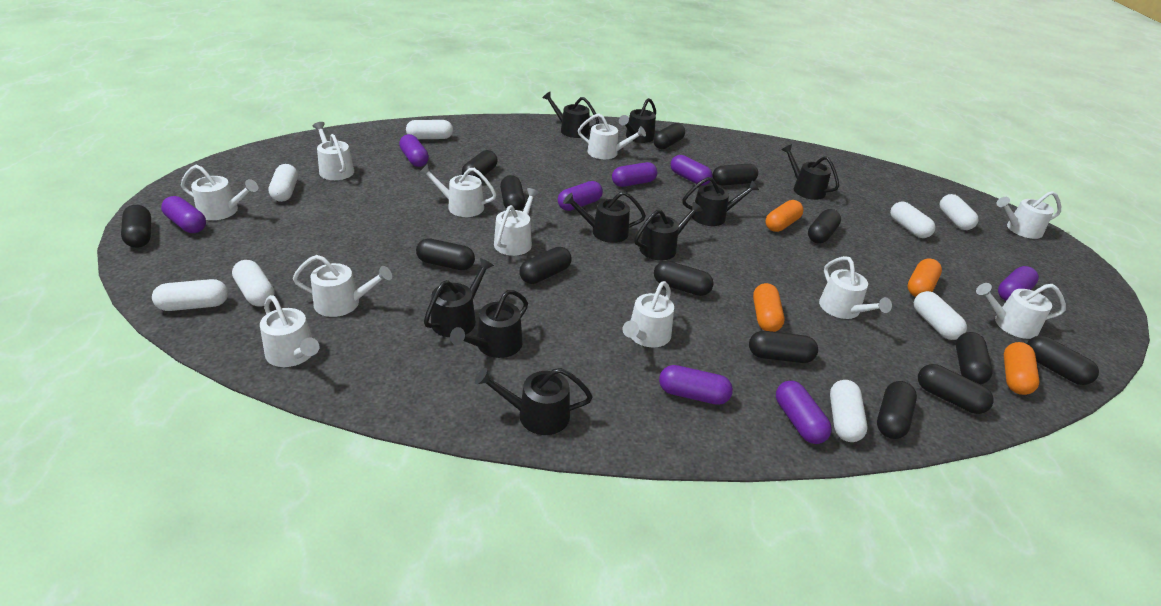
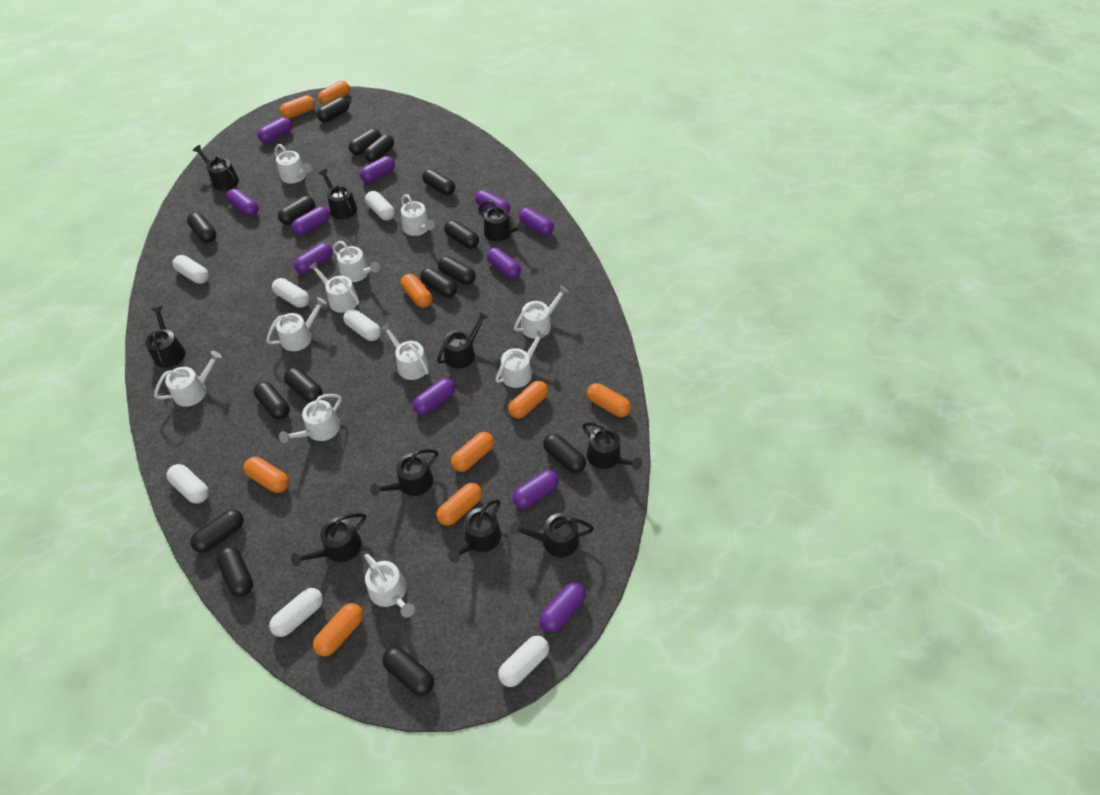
black capsule: [121,205,151,248] [416,238,475,270] [462,150,497,179] [500,175,525,211] [519,247,572,284] [653,123,685,149] [654,261,714,296] [712,164,758,185] [749,331,818,363] [808,209,841,243] [877,381,917,439] [918,364,993,414] [956,332,992,385] [1027,336,1099,385] = 14 -> [187,212,216,243] [190,509,244,553] [216,546,253,597] [254,382,290,419] [278,196,315,225] [284,368,323,402] [317,97,349,122] [349,128,381,155] [364,134,394,162] [383,647,434,696] [420,268,457,298] [422,169,455,195] [438,256,476,285] [444,220,479,249] [543,434,586,473] = 15
black watering can: [424,258,494,337] [450,290,528,358] [475,368,593,435] [542,92,599,138] [563,191,646,243] [619,98,656,143] [634,202,703,260] [682,177,759,226] [781,144,839,200] = 9 -> [145,306,186,368] [193,145,239,191] [291,513,366,567] [318,169,357,219] [370,449,438,496] [437,311,489,369] [448,499,501,563] [478,201,526,241] [510,513,594,557] [582,422,642,470] = 10
orange capsule: [753,283,785,332] [766,200,803,232] [908,259,942,297] [1004,342,1039,395] = 4 -> [243,457,289,493] [280,95,315,119] [313,603,363,656] [318,81,350,105] [401,274,432,308] [437,483,482,526] [451,432,494,472] [508,381,548,418] [587,383,631,417] = 9
purple capsule: [161,196,206,233] [399,134,429,167] [558,181,603,211] [612,162,657,187] [659,365,733,405] [671,155,713,186] [776,381,832,444] [998,266,1039,301] = 8 -> [227,189,259,216] [257,117,292,143] [292,207,330,235] [294,243,333,274] [360,156,395,183] [413,378,455,415] [475,190,510,214] [487,248,521,279] [512,470,559,509] [519,208,554,236] [539,583,586,632] = 11
white capsule: [152,279,228,311] [232,260,275,307] [269,164,298,202] [406,120,453,139] [830,380,867,442] [890,202,935,238] [914,291,967,340] [940,194,978,230] = 8 -> [166,464,209,504] [173,255,209,284] [269,588,323,637] [272,278,309,308] [343,309,381,341] [365,191,395,221] [498,636,549,687] = 7

